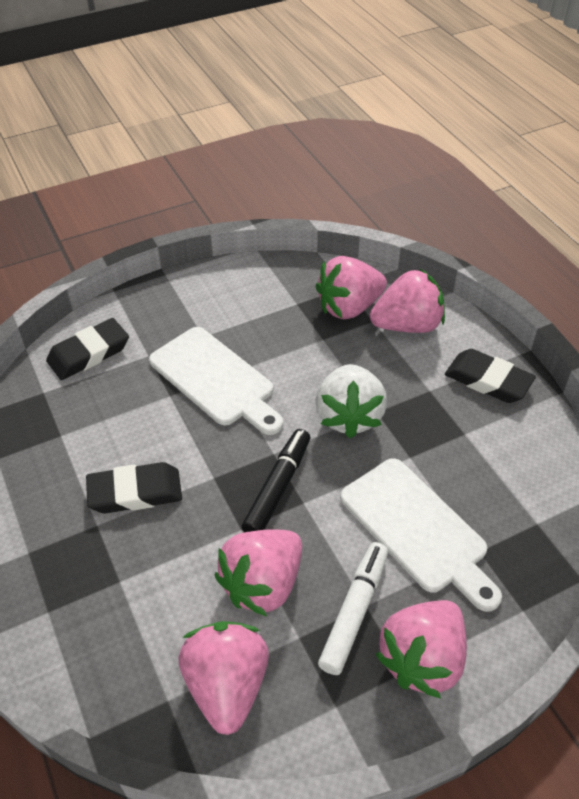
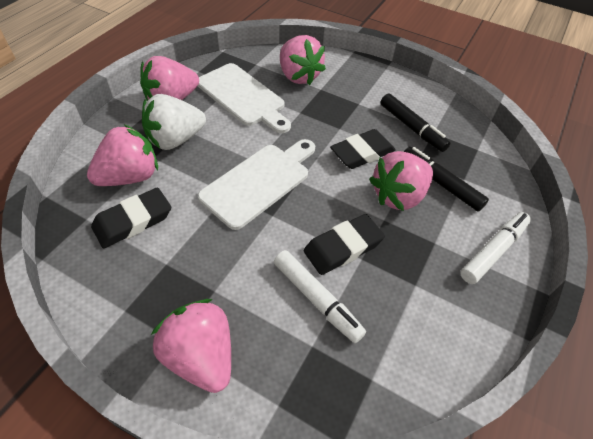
black marker: [242,429,310,532] = 1 -> [381,93,451,152] [404,147,489,212] = 2
white marker: [318,542,388,675] = 1 -> [274,250,366,343] [460,212,531,284] = 2

